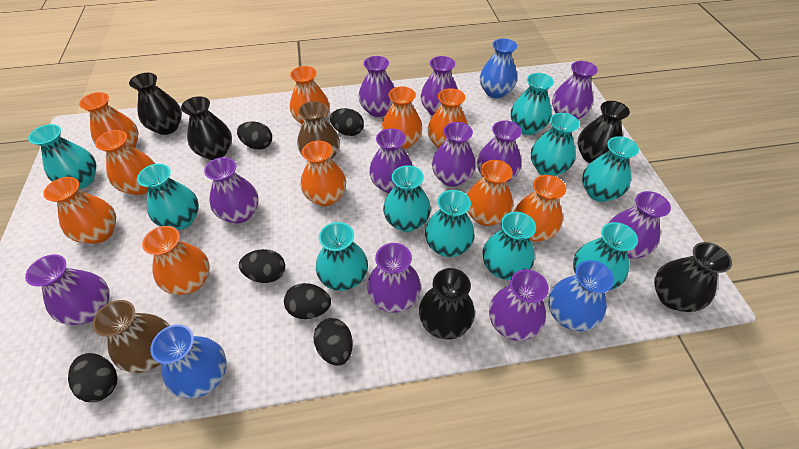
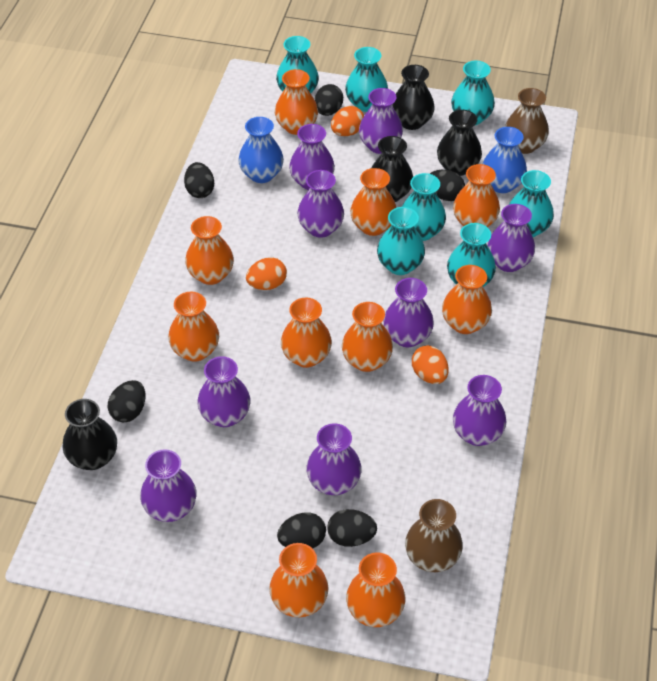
black vase: [129,73,182,135] [181,96,232,160] [419,268,475,340] [578,101,630,163] [654,242,732,312] = 5 -> [62,399,117,470] [371,136,413,202] [392,65,435,130] [437,110,482,176] = 4
blue vase: [150,324,227,399] [480,38,517,98] [548,260,614,331] = 3 -> [238,117,284,183] [482,127,527,193] = 2
orange egg: none = 0 -> [246,257,287,290] [331,106,364,136] [412,345,448,384] = 3
purple vase: [25,254,110,325] [204,157,259,223] [358,56,395,117] [367,243,421,313] [369,128,413,193] [420,56,458,116] [432,122,476,187] [477,120,522,182] [489,269,549,341] [552,61,598,119] [608,191,671,258] = 11 -> [140,449,197,522] [197,356,251,427] [289,124,335,190] [297,170,344,238] [306,424,362,495] [359,88,403,154] [383,278,434,347] [453,375,507,446] [487,204,535,272] = 9
turquoise vase: [28,124,96,189] [137,164,199,230] [316,222,368,291] [383,165,431,232] [425,190,475,257] [483,212,536,280] [511,73,554,135] [531,113,580,176] [573,222,638,291] [582,136,639,202] = 10 -> [276,36,319,93] [345,47,388,112] [377,207,425,275] [402,173,446,241] [447,223,496,287] [451,61,495,125] [509,170,554,237] = 7

